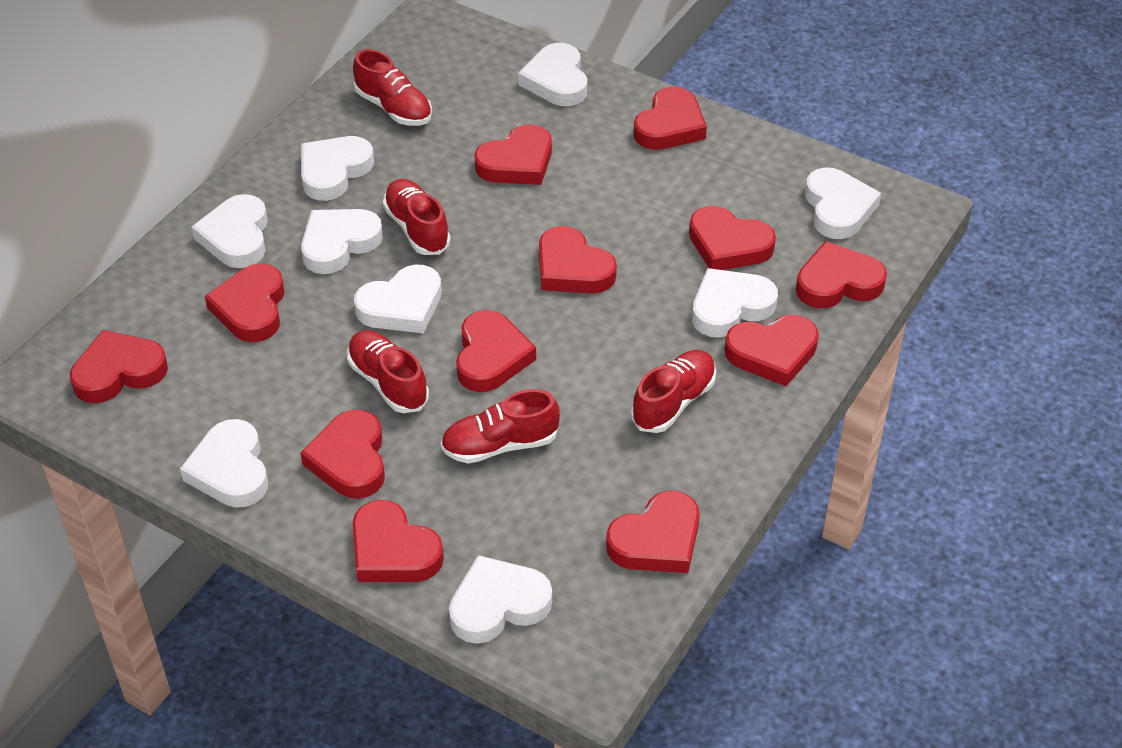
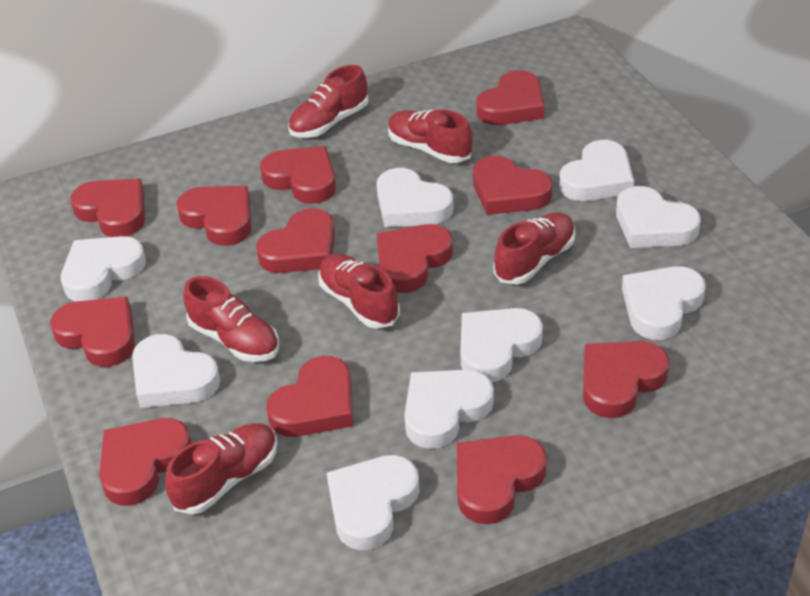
red shoe: [347,330,429,413] [353,49,432,126] [383,179,451,255] [441,389,560,463] [631,350,716,433] = 5 -> [165,423,278,514] [183,276,279,362] [288,65,369,138] [318,254,400,329] [388,109,473,163] [493,212,575,284] = 6

